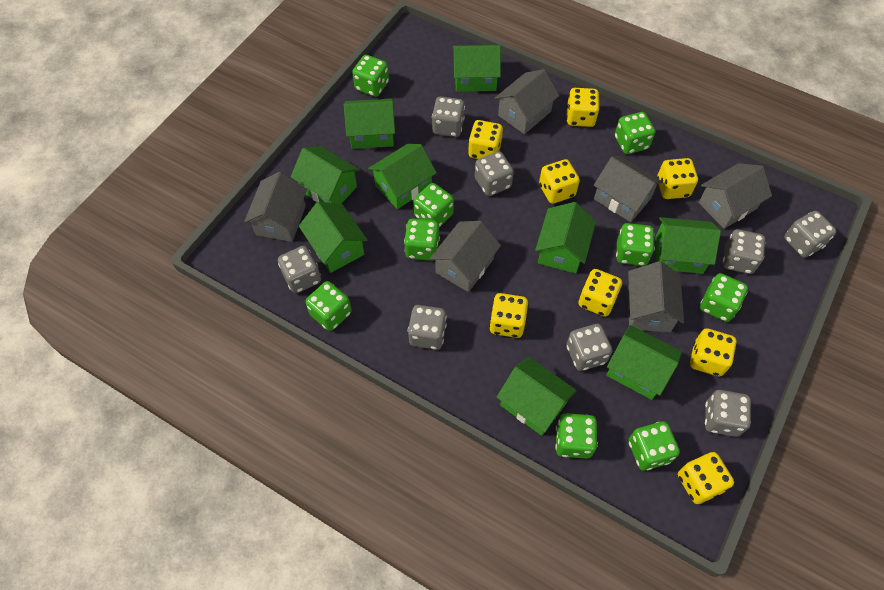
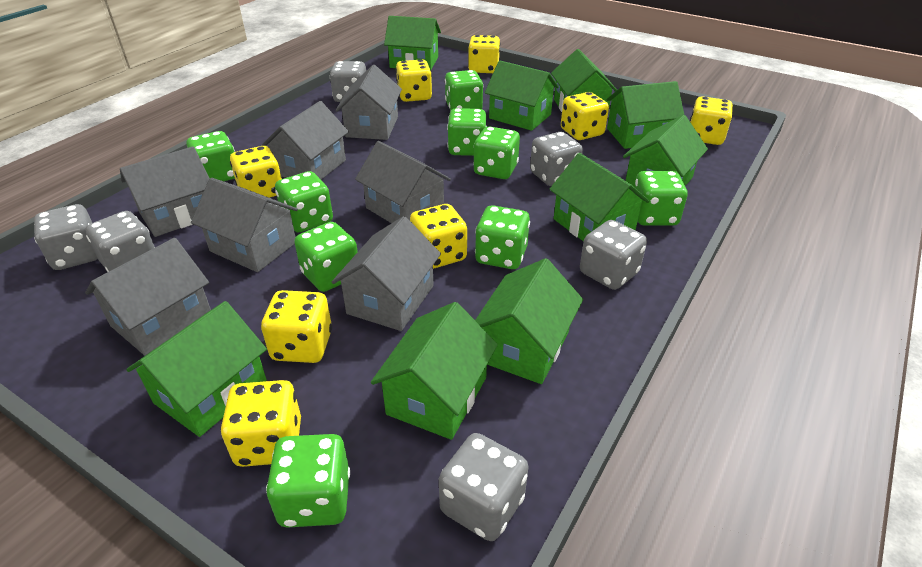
grey dice: [278,246,321,293] [408,305,447,350] [432,97,465,137] [475,151,514,196] [566,324,612,371] [705,390,751,437] [723,229,765,274] [784,211,837,258] = 8 -> [34,204,98,270] [85,211,155,272] [330,61,366,102] [439,433,528,541] [530,132,583,186] [580,220,647,290] = 6
grey house: [244,172,307,242] [430,221,501,292] [495,69,559,134] [594,156,662,222] [627,261,684,332] [698,163,772,229] = 6 -> [85,238,211,355] [120,146,210,237] [191,178,298,272] [261,101,349,180] [332,216,441,331] [335,65,402,140] [355,141,451,223] = 7

